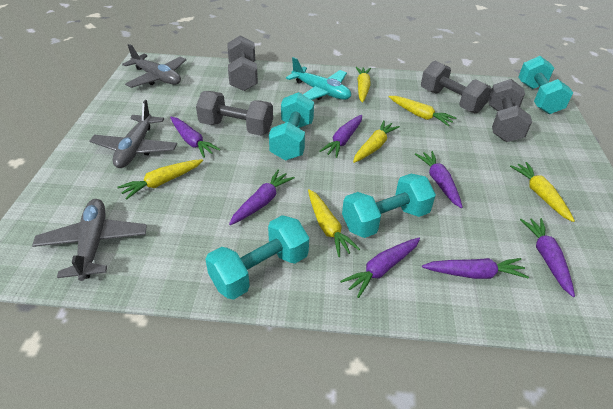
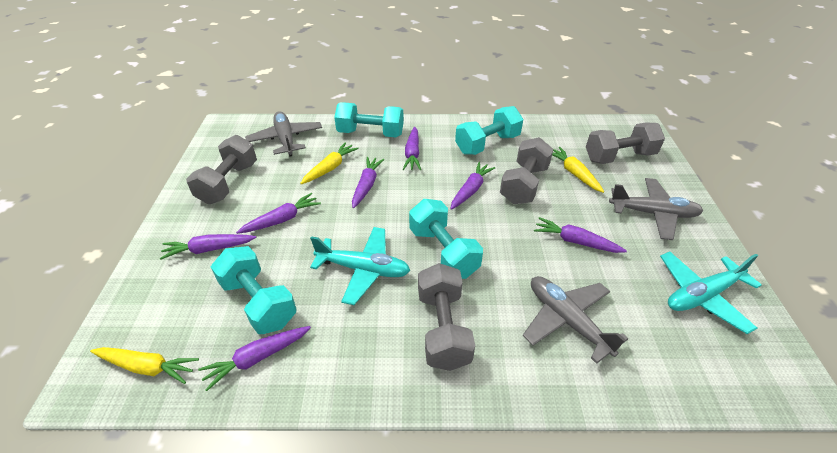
turquoise plane: [286,57,351,100] = 1 -> [310,227,410,305] [660,252,762,334] = 2
yellow carrot: [117,159,203,200] [308,189,360,257] [353,120,400,163] [356,67,371,103] [388,96,456,126] [510,162,575,222] = 6 -> [90,347,199,384] [300,142,359,184] [552,147,604,193] = 3

